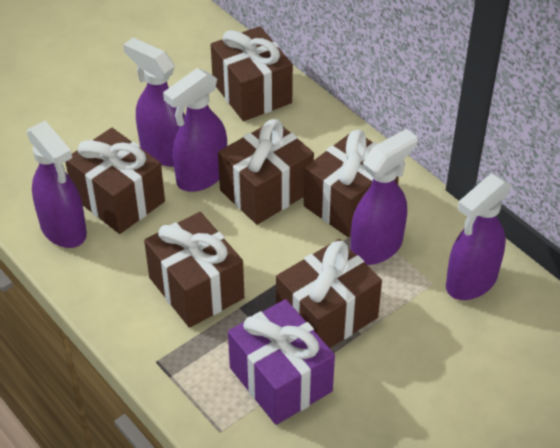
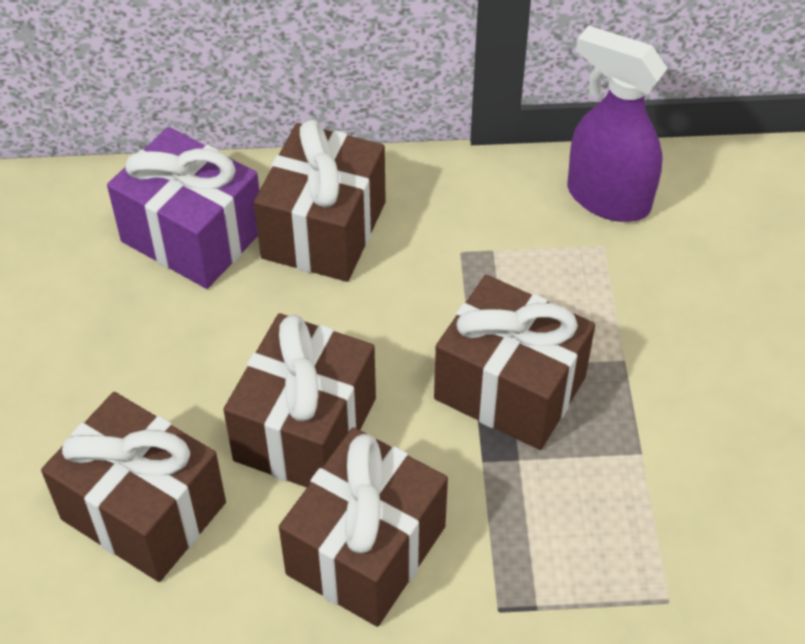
brown gift: [65,128,165,234] [144,212,244,328] [211,26,293,121] [218,119,314,225] [276,239,382,348] [304,130,399,237] = 6 -> [41,392,226,582] [223,313,376,488] [254,119,386,282] [279,427,448,627] [434,275,595,450] = 5
purple spray bottle: [27,121,87,248] [123,38,185,167] [163,68,227,192] [351,129,418,265] [446,174,512,300] = 5 -> [567,25,668,222] = 1

